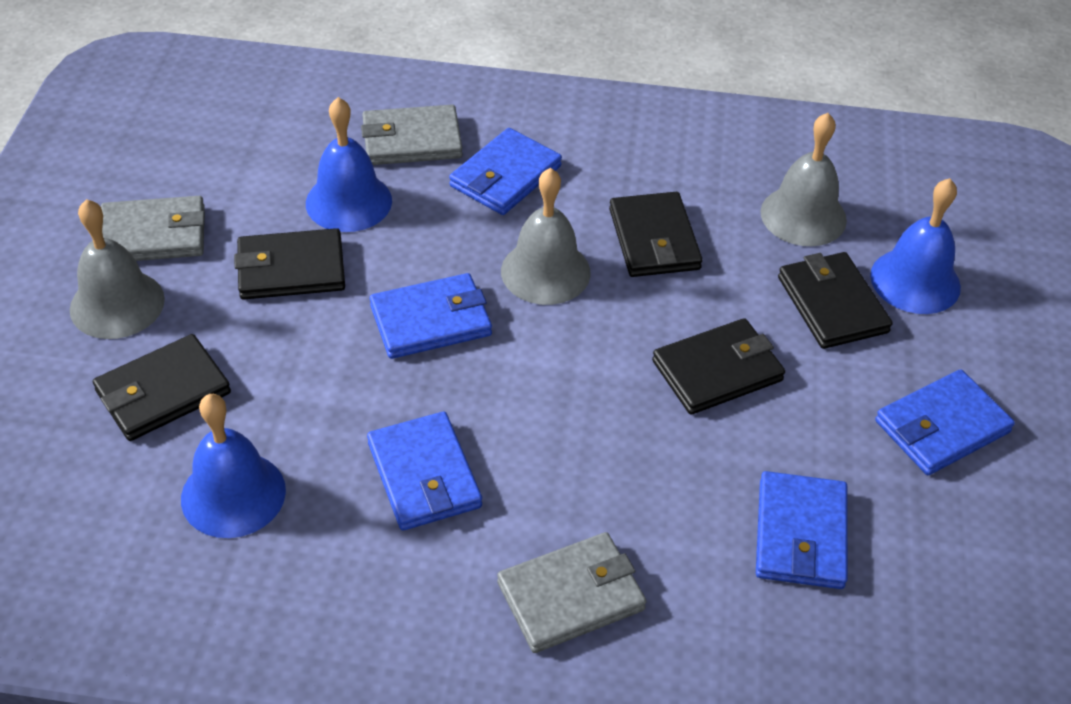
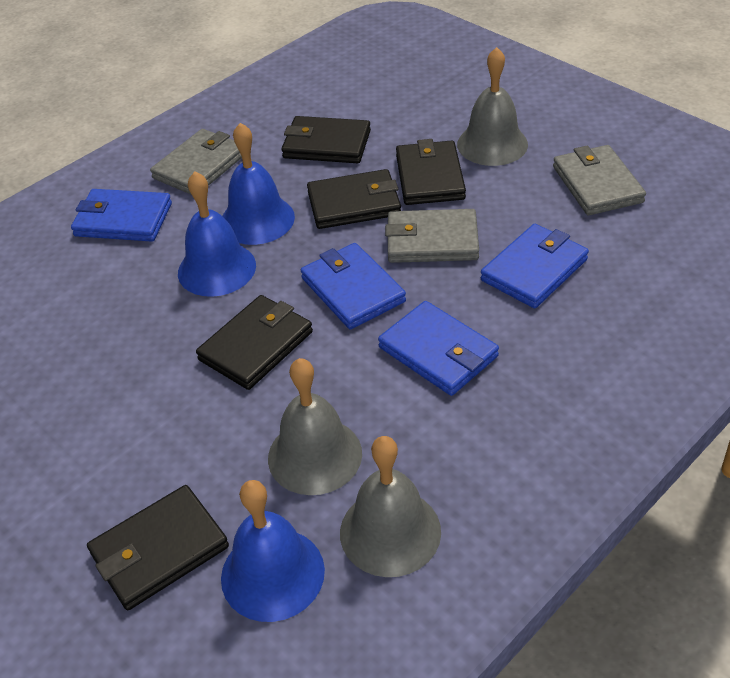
blue wallet: [367,412,482,531] [370,273,492,359] [449,128,562,215] [756,471,848,589] [875,369,1015,475] = 5 -> [71,189,172,242] [301,243,406,329] [378,301,499,396] [481,224,589,308] = 4

